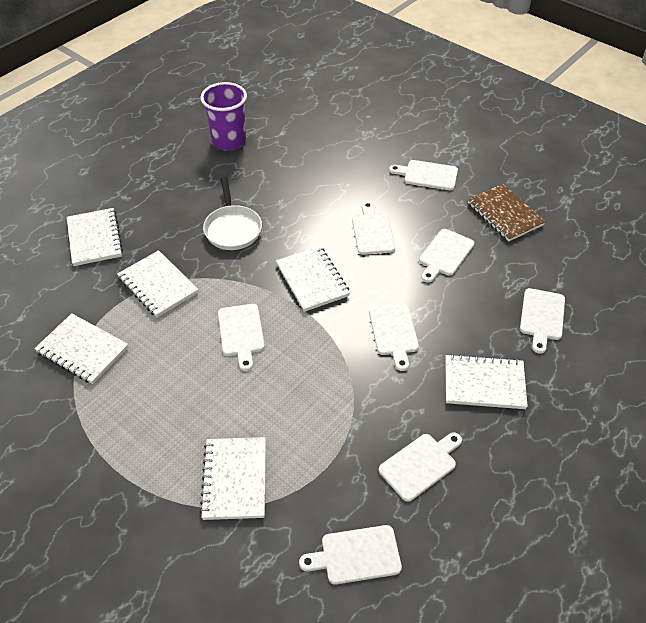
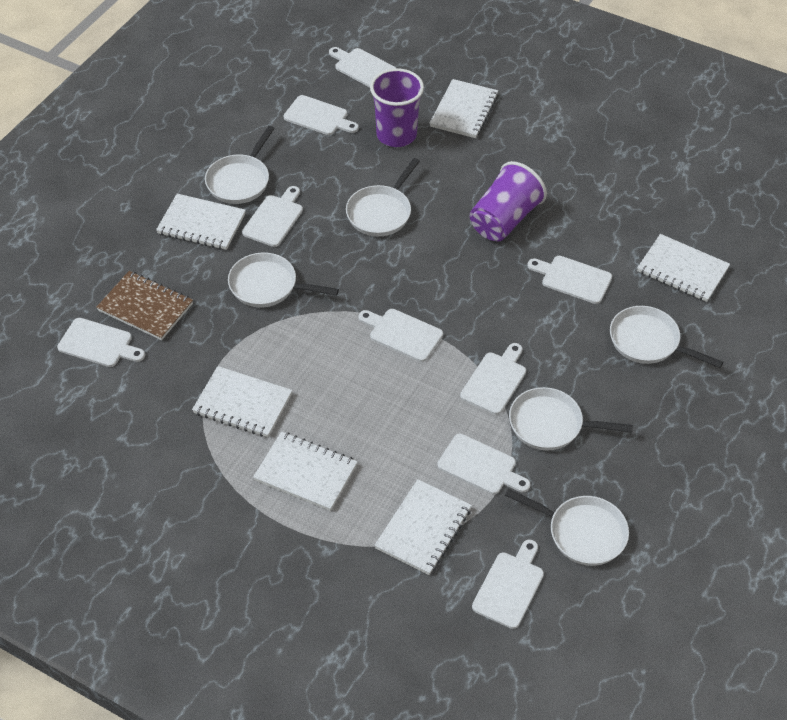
purple cup: [200,82,247,151] = 1 -> [370,68,424,147] [470,161,547,241] = 2
white cutting board: [218,304,265,371] [299,525,402,584] [352,201,395,255] [369,304,419,371] [379,432,462,502] [389,160,458,190] [419,229,475,283] [520,288,565,354] = 8 -> [57,318,145,367] [242,186,303,247] [283,95,359,135] [329,47,396,87] [359,309,443,362] [437,434,531,494] [460,343,526,415] [472,539,544,629] [527,256,612,304] = 9
white pan: [203,177,262,250] = 1 -> [205,126,275,204] [228,253,339,307] [346,158,420,236] [505,488,629,566] [509,387,633,450] [610,306,723,368] = 6

